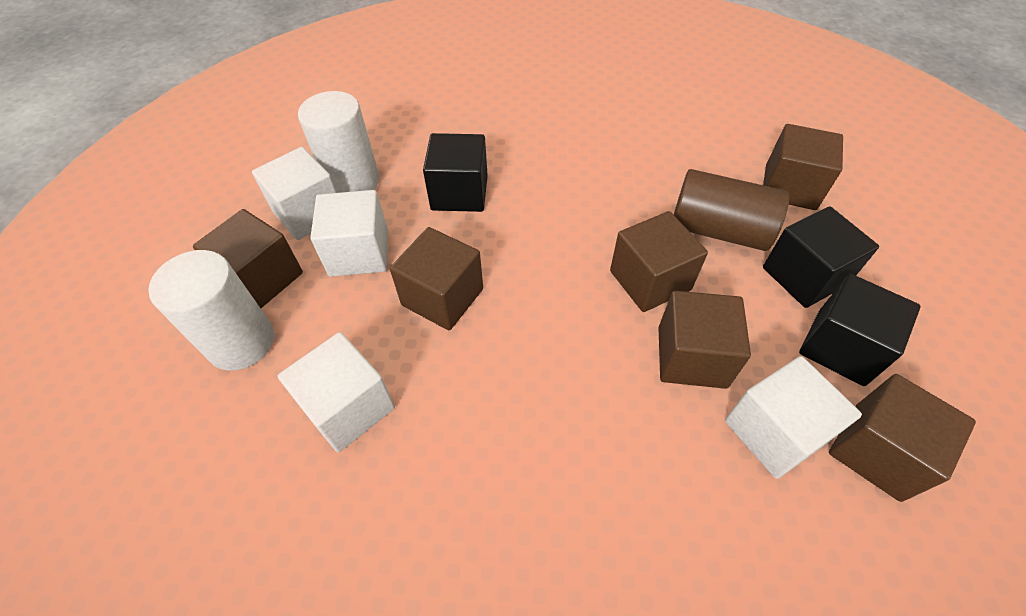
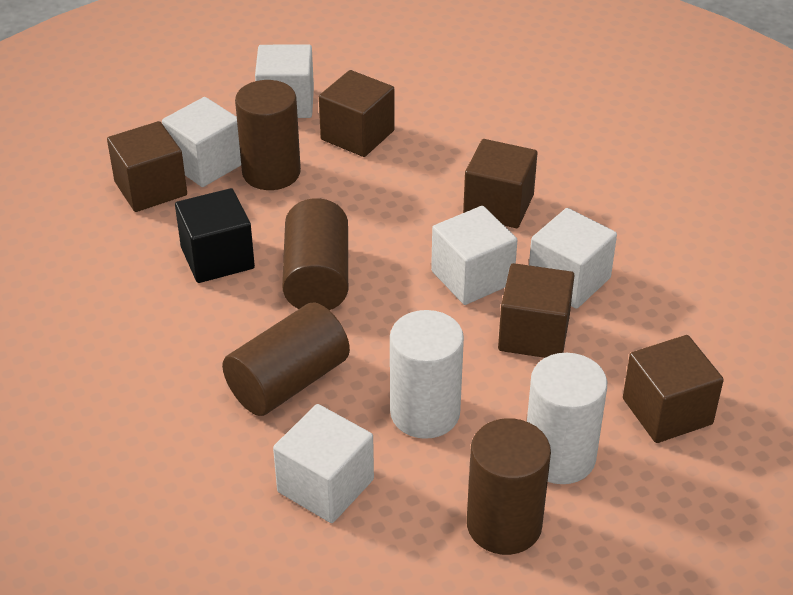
black cube: [423,133,488,212] [763,206,879,308] [799,274,921,386] = 3 -> [175,188,255,283] = 1
brown cube: [193,209,303,308] [390,227,483,330] [610,211,708,312] [658,291,751,389] [763,124,843,210] [829,374,976,502] = 6 -> [107,121,187,212] [319,70,394,157] [463,139,537,228] [498,263,575,358] [623,335,724,443] = 5
brown cylinder: [674,169,789,251] = 1 -> [222,302,350,416] [235,80,301,190] [282,198,348,310] [467,418,551,555] = 4
white cube: [252,147,337,240] [278,332,395,452] [310,190,388,277] [725,356,862,479] = 4 -> [162,97,241,187] [255,44,314,118] [273,404,374,523] [431,206,517,305] [529,208,617,309] = 5

